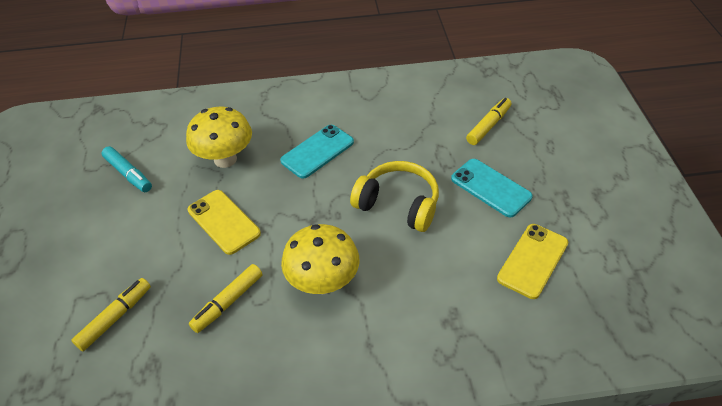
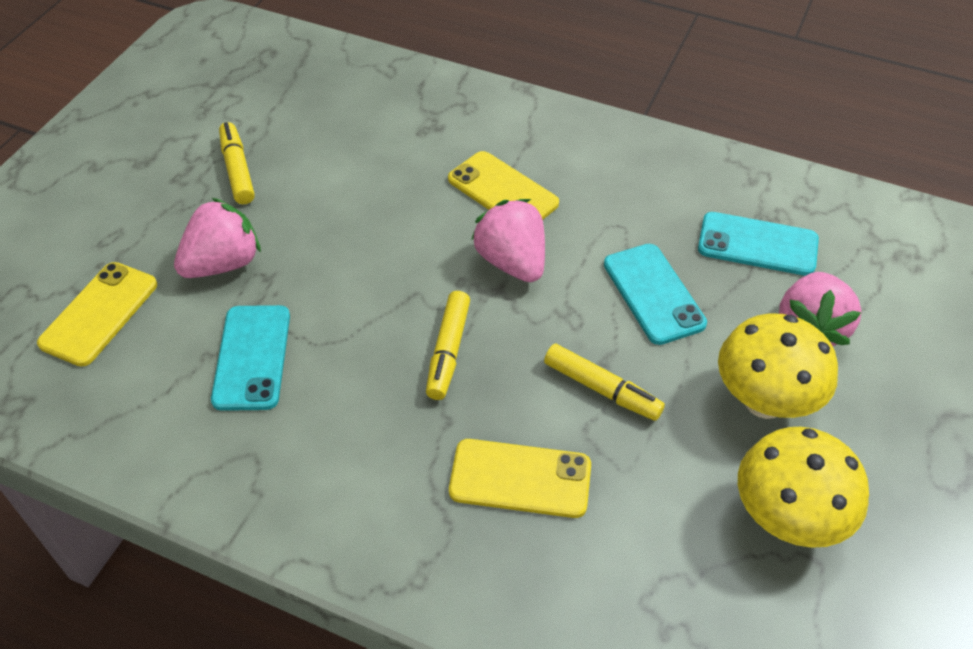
pink strawberry: none = 0 -> [174,198,261,278] [471,199,545,282] [779,272,861,346] = 3
turquoise marker: [102,146,152,192] = 1 -> none = 0
turquoise phone: [280,125,354,179] [451,159,533,218] = 2 -> [211,305,290,411] [604,244,707,345] [698,212,819,276] = 3
yellow headphones: [350,161,439,232] = 1 -> none = 0
yellow phone: [188,190,261,255] [497,224,568,299] = 2 -> [37,262,157,367] [448,151,559,220] [449,439,591,518] = 3

